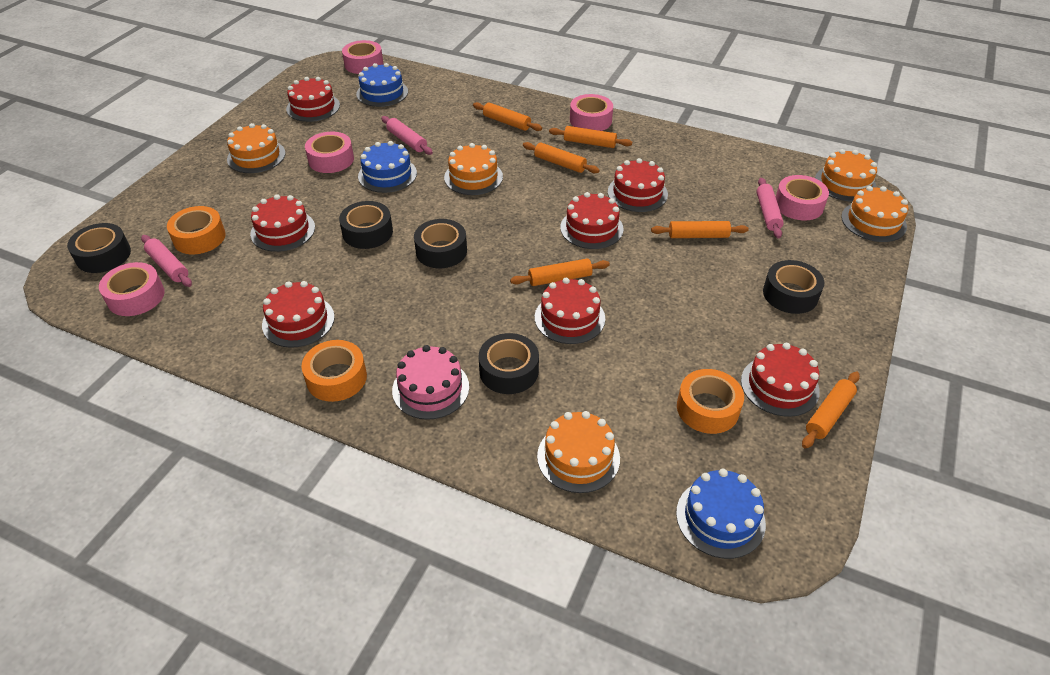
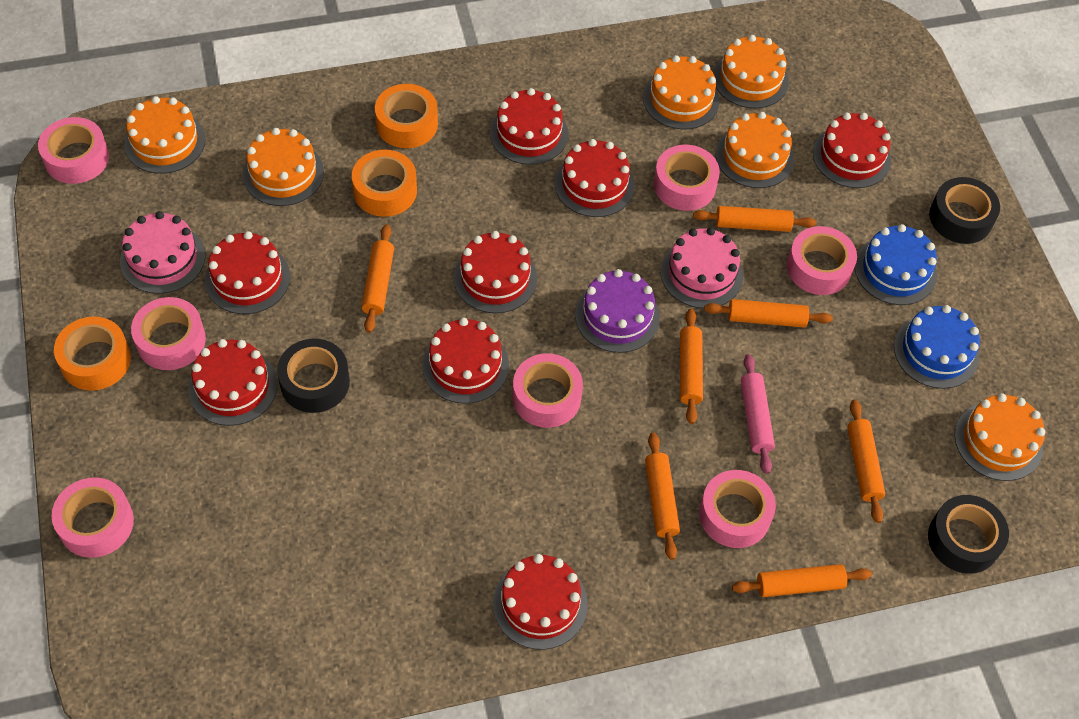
black tape: [67,223,131,273] [339,201,393,249] [414,219,467,268] [479,333,539,394] [763,260,824,314] = 5 -> [277,339,350,413] [928,495,1009,574] [929,177,1000,244] = 3
blue cake: [356,63,408,107] [358,141,417,193] [676,469,766,559] = 3 -> [854,224,937,305] [894,305,980,389] = 2
orange cake: [227,123,286,173] [444,143,503,195] [537,411,620,493] [815,149,877,202] [841,186,908,242] = 5 -> [124,96,205,174] [243,128,324,206] [643,55,720,130] [713,35,789,109] [716,112,794,188] [955,393,1046,481] = 6
orange rolling pin: [473,102,542,131] [510,259,610,286] [523,142,600,173] [549,126,632,148] [651,221,749,238] [802,371,860,449] = 6 -> [362,224,394,333] [645,433,680,560] [680,309,703,424] [693,206,816,232] [704,299,833,328] [732,564,872,597] [847,400,885,523] = 7
pink cake: [392,345,469,420] = 1 -> [120,211,205,294] [661,227,743,308] = 2
pink rolling pin: [141,235,192,287] [382,116,433,155] [756,178,784,239] = 3 -> [741,354,775,474] = 1
pink tape: [99,262,165,316] [305,132,354,173] [342,40,383,74] [570,94,613,131] [776,175,829,221] = 5 -> [38,117,109,184] [52,477,134,558] [131,297,206,370] [512,353,583,428] [654,145,720,211] [699,470,776,548] [787,226,857,295] = 7
purple cake: none = 0 -> [575,269,660,353] = 1
red cake: [250,194,315,252] [262,281,335,348] [286,77,340,122] [535,278,605,344] [560,192,624,249] [608,158,668,212] [741,343,820,417] = 7 -> [188,339,277,426] [205,231,290,314] [422,318,509,404] [454,231,537,313] [490,88,568,165] [493,554,588,650] [555,139,635,217] [813,113,891,188] = 8

